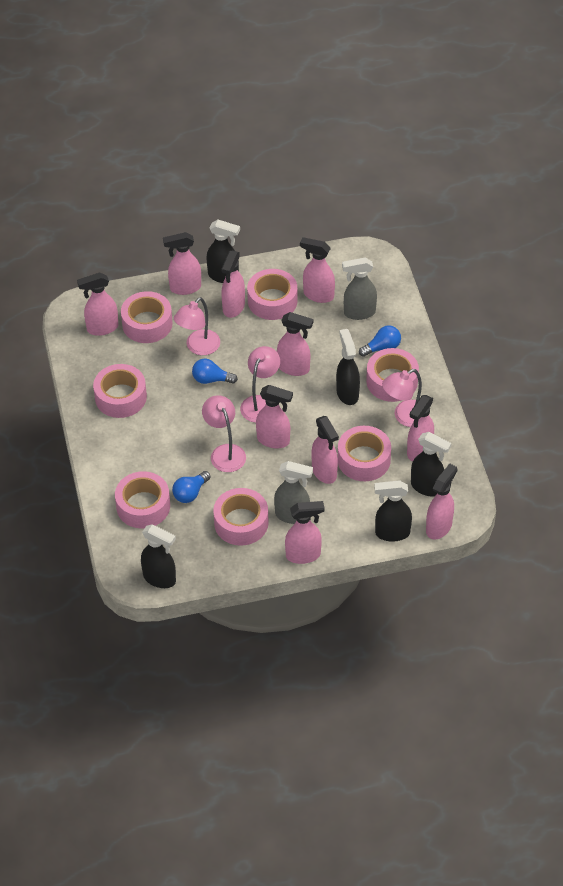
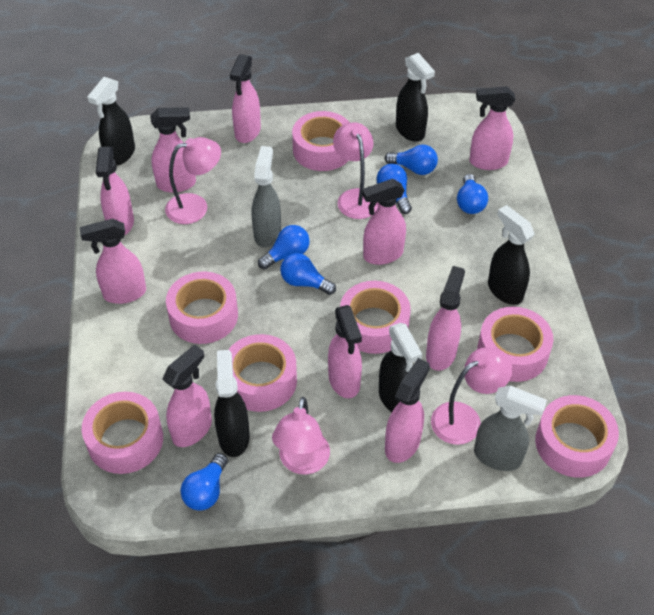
blue light bulb: [172,471,211,503] [192,359,238,384] [359,325,401,357] = 3 -> [180,453,228,511] [258,225,310,270] [280,253,336,295] [377,164,412,214] [385,145,438,175] [457,174,488,214] = 6

